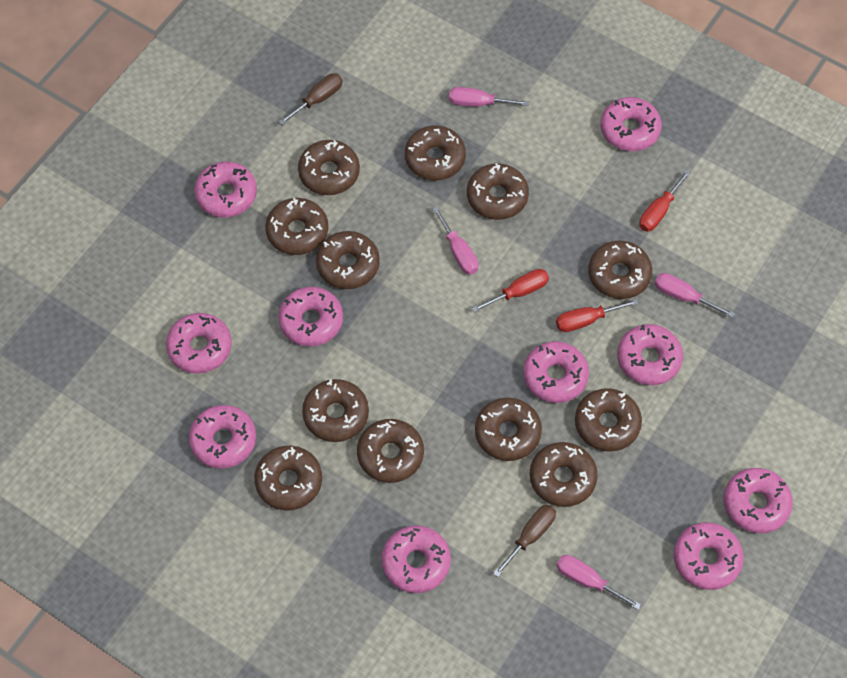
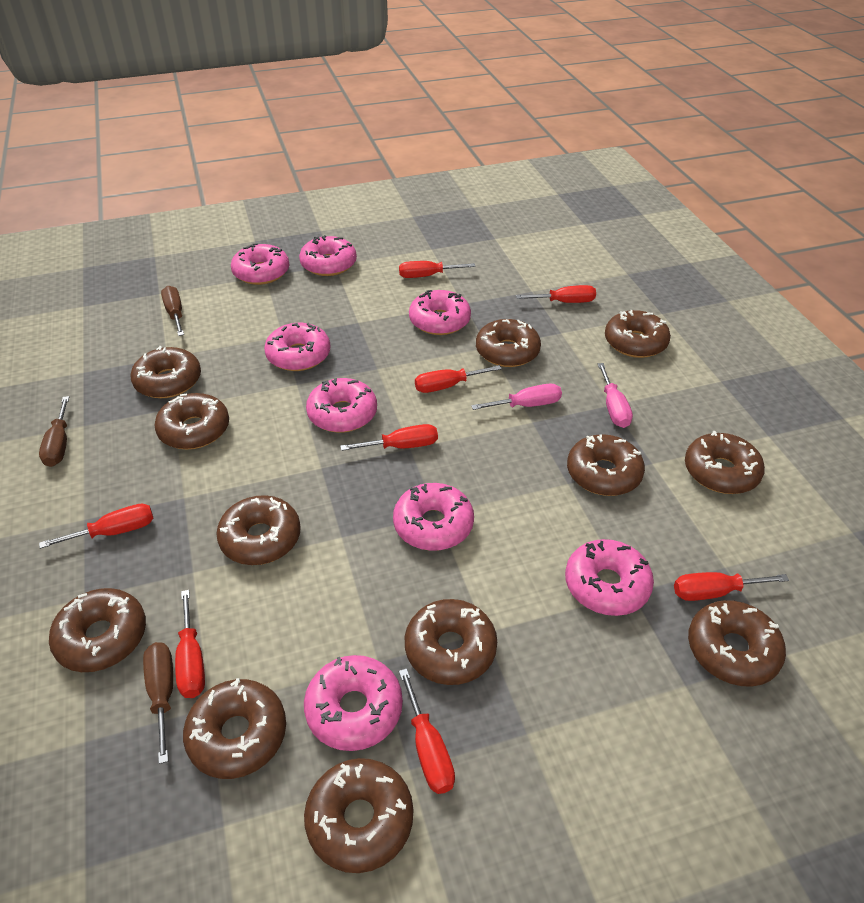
brown screwdriver: [279,73,343,125] [493,505,556,577] = 2 -> [39,396,69,467] [143,642,173,764] [161,286,184,336] = 3
pink donut: [166,313,232,374] [189,405,256,469] [194,161,257,218] [278,287,343,347] [381,525,451,593] [523,341,589,403] [600,97,662,151] [617,324,683,385] [674,522,744,590] [724,468,793,533] = 10 -> [231,243,289,285] [264,323,331,371] [299,235,357,276] [304,655,403,751] [306,378,377,433] [393,483,474,551] [409,290,471,335] [565,539,654,616] = 8
pink screwdriver: [432,206,478,275] [449,87,529,107] [556,555,641,610] [654,273,735,318] = 4 -> [471,384,562,410] [598,363,633,428] = 2
red screwdriver: [472,269,549,313] [556,299,638,332] [639,170,691,232] = 3 -> [39,504,153,549] [175,590,205,698] [340,424,438,451] [399,261,475,278] [399,668,455,794] [415,365,502,393] [516,285,596,303] [674,572,789,601] = 8

